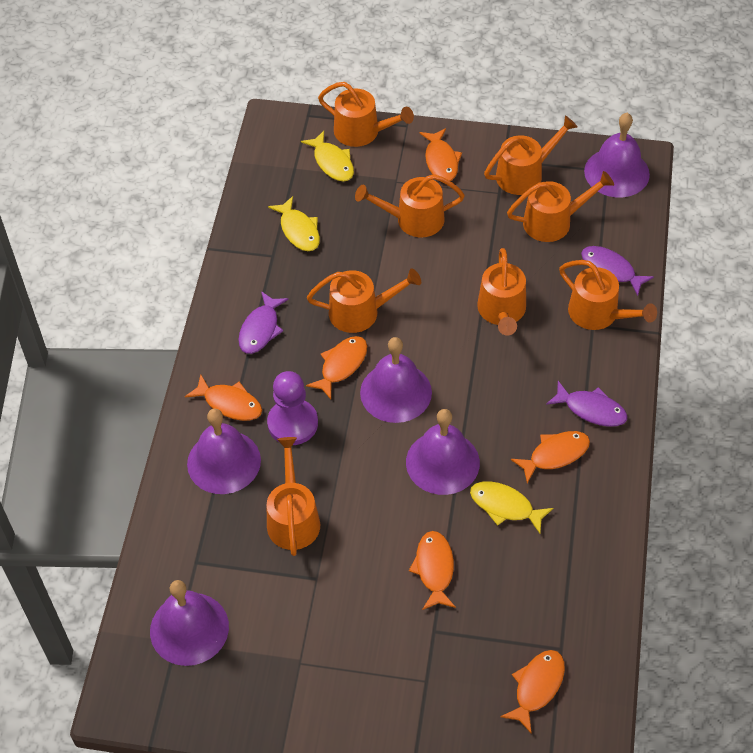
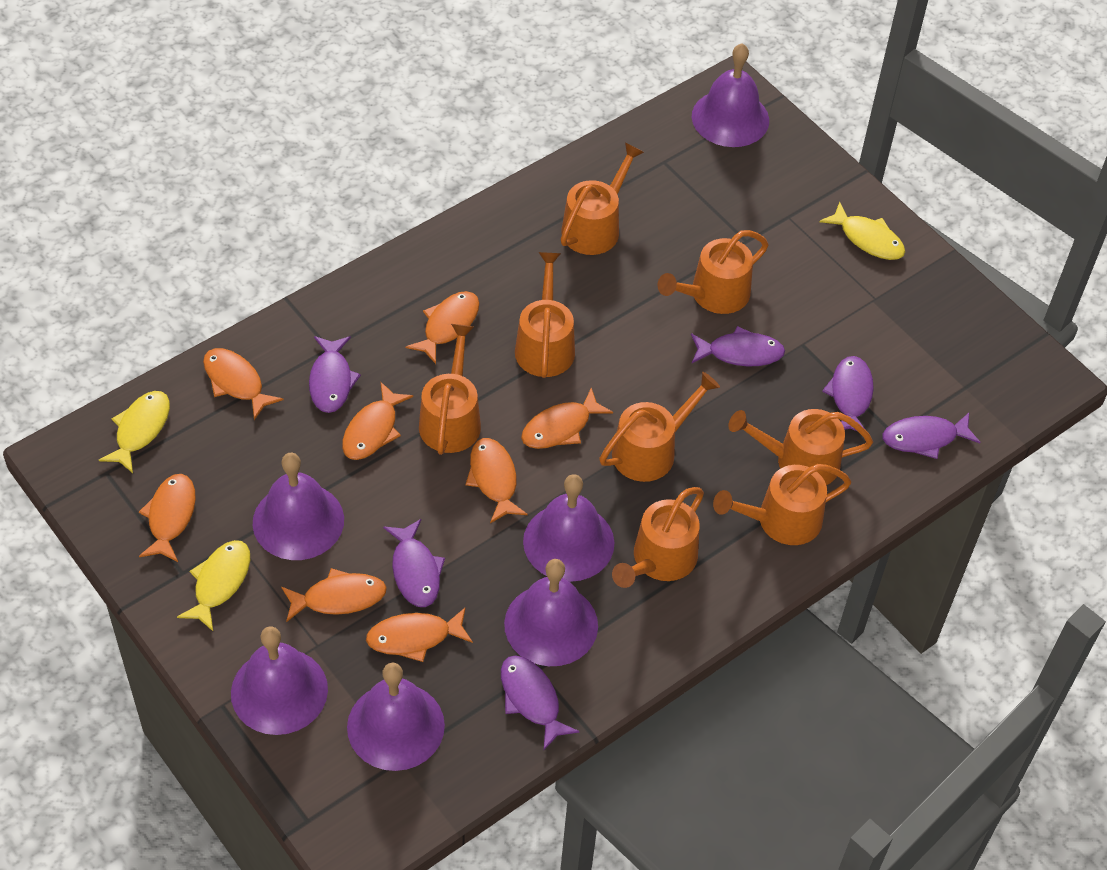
orange fish: [185,375,262,421] [306,336,367,399] [409,531,456,610] [420,128,462,181] [500,650,565,734] [511,431,590,483] = 6 -> [139,474,196,562] [203,348,284,420] [281,568,387,622] [342,382,413,460] [366,607,473,662] [406,291,479,364] [466,438,528,524] [521,388,613,449] = 8
purple bell: [150,580,229,666] [187,408,261,494] [360,337,432,423] [406,409,480,495] [584,113,650,197] = 5 -> [231,627,328,735] [253,453,344,560] [347,662,445,771] [504,559,598,666] [523,474,614,582] [692,43,769,147] = 6
purple fish: [238,291,288,354] [546,381,628,427] [581,246,654,296] = 3 -> [309,336,361,413] [383,519,445,607] [501,655,580,750] [691,326,785,367] [822,356,874,432] [883,413,980,459] = 6
purple pawn: [267,371,318,445] = 1 -> none = 0

